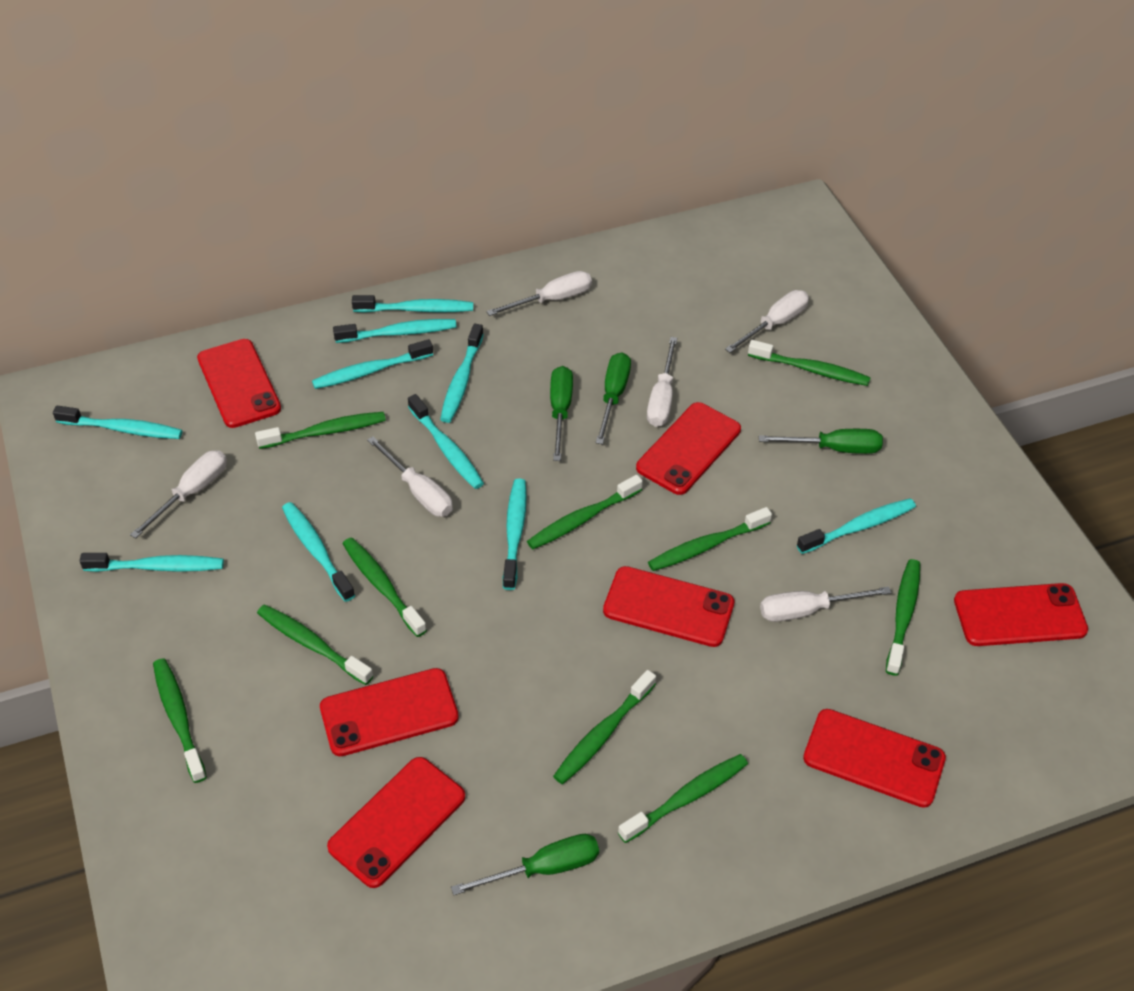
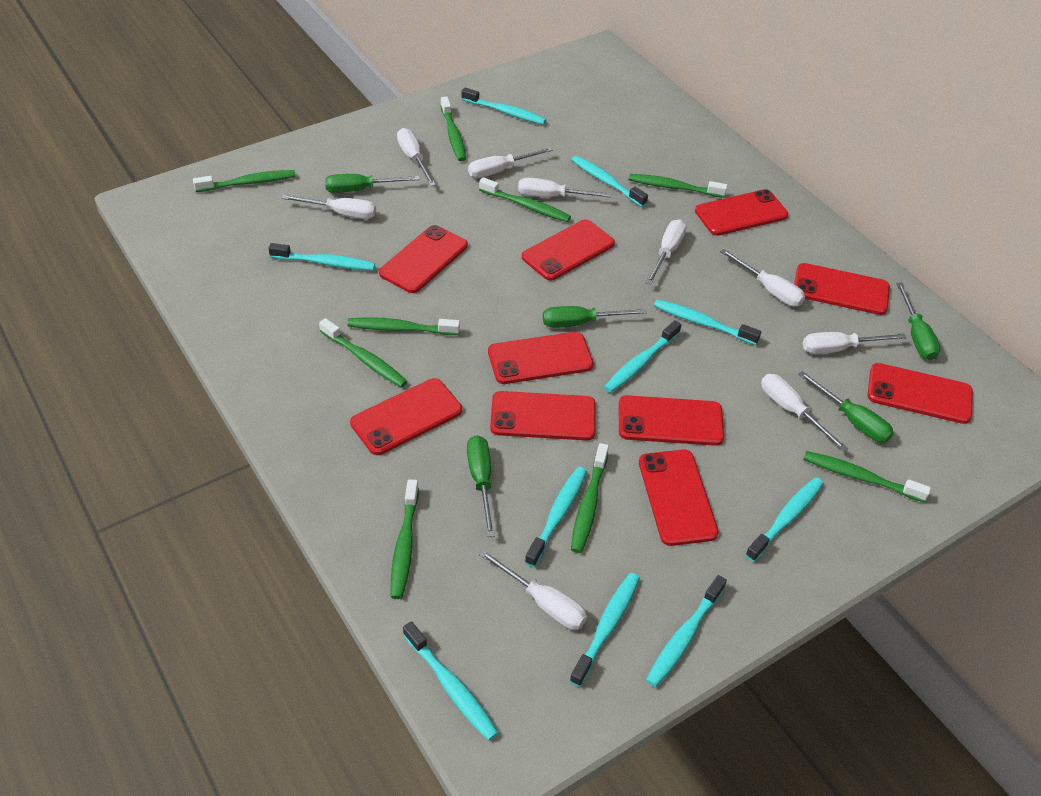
green screwdriver: [451,834,599,895] [550,366,573,461] [596,352,631,444] [759,429,883,454] = 4 -> [325,174,420,193] [467,435,495,537] [543,306,647,328] [798,371,894,443] [896,283,941,361] = 5
green toothbrush: [153,658,207,783] [255,412,386,449] [257,604,373,685] [343,537,427,637] [527,475,643,549] [553,670,656,784] [618,754,748,843] [648,507,772,571] [748,340,871,386] [886,559,920,676] = 10 -> [193,170,296,192] [319,318,408,387] [347,317,460,335] [390,479,419,599] [440,97,466,161] [479,177,571,222] [571,443,609,553] [629,174,727,198] [803,451,931,502] = 9
red phone: [197,339,281,428] [320,668,459,756] [327,757,465,888] [603,566,734,647] [636,402,741,495] [803,709,946,808] [954,583,1088,646] = 7 -> [350,378,462,455] [379,225,468,293] [488,332,594,384] [490,391,596,440] [522,219,615,280] [619,395,724,446] [639,450,719,546] [695,189,788,236] [794,263,890,315] [867,363,973,424] = 10
white screwdriver: [130,450,227,539] [367,436,453,517] [486,271,592,316] [647,337,677,427] [725,290,809,353] [760,586,891,622] = 6 -> [281,195,376,219] [397,128,436,186] [468,147,553,178] [478,549,587,630] [518,178,612,198] [646,220,687,285] [720,249,805,306] [761,374,848,452] [803,332,906,354] = 9

